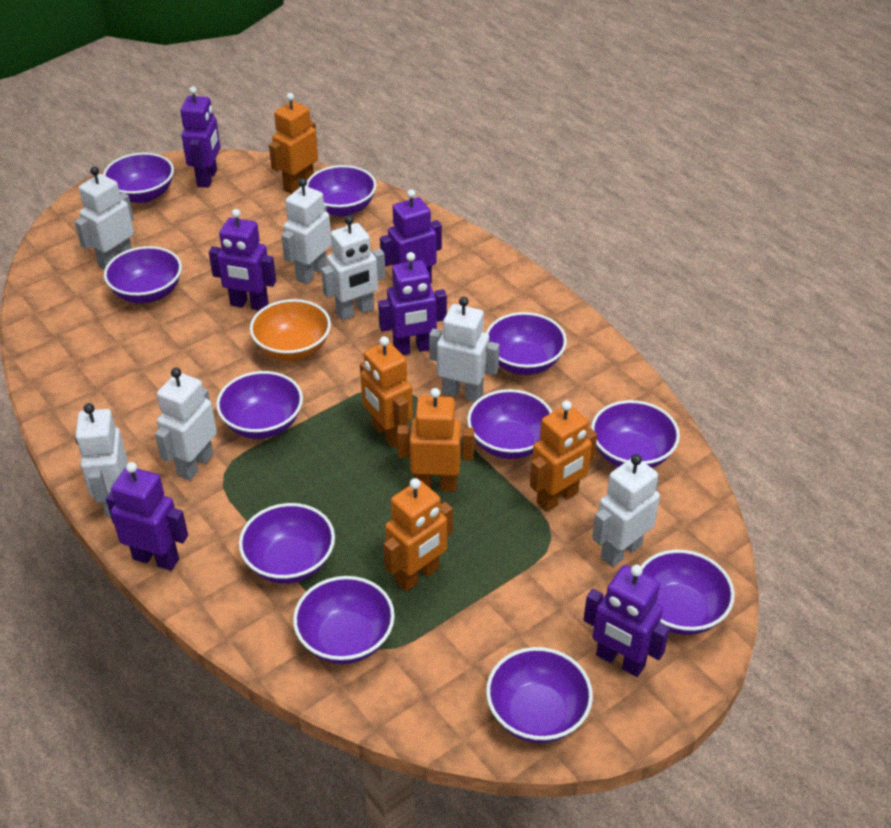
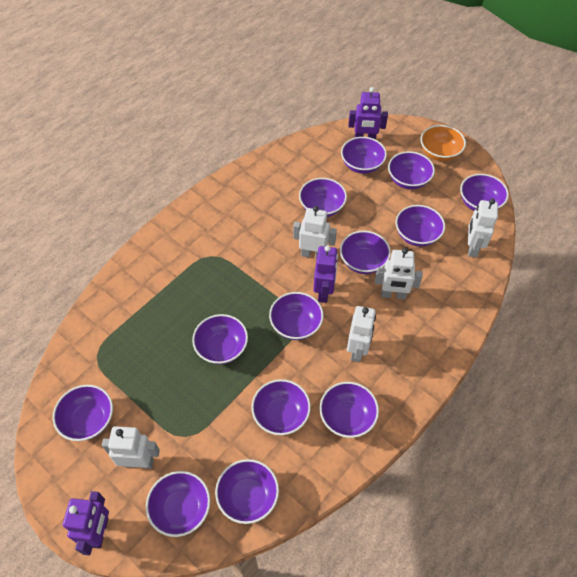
orange robot: [269,93,318,194] [360,336,413,448] [383,478,453,592] [397,388,474,492] [530,400,597,512] = 5 -> none = 0
purple bowl: [103,152,174,203] [104,246,182,303] [216,371,303,439] [239,503,335,584] [293,576,395,664] [306,165,376,217] [467,389,552,459] [486,312,567,375] [486,647,593,743] [591,400,680,468] [641,550,735,635] = 11 -> [53,385,113,441] [146,471,210,537] [192,314,248,364] [215,459,279,524] [251,379,311,435] [269,292,324,340] [299,178,347,217] [320,382,379,438] [340,231,391,274] [341,137,387,174] [388,151,435,190] [396,205,445,247] [460,174,509,211] = 13
purple robot: [106,462,188,571] [180,86,220,188] [209,209,276,311] [378,252,447,355] [380,189,442,284] [584,565,670,677] = 6 -> [63,491,109,555] [313,245,338,303] [348,87,388,140] = 3
white robot: [75,166,134,270] [75,403,127,517] [155,368,217,481] [282,178,331,284] [321,216,386,320] [429,297,499,402] [592,454,660,567] = 7 -> [102,426,160,469] [293,206,337,259] [347,306,376,362] [375,248,423,299] [468,199,498,258] = 5

